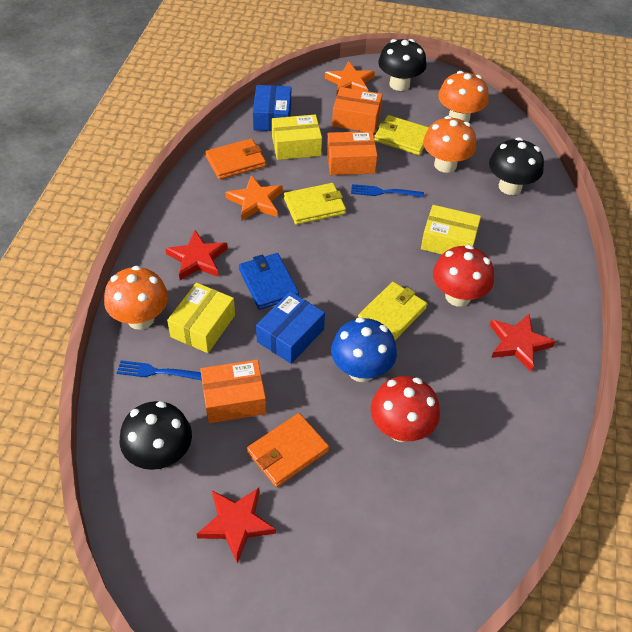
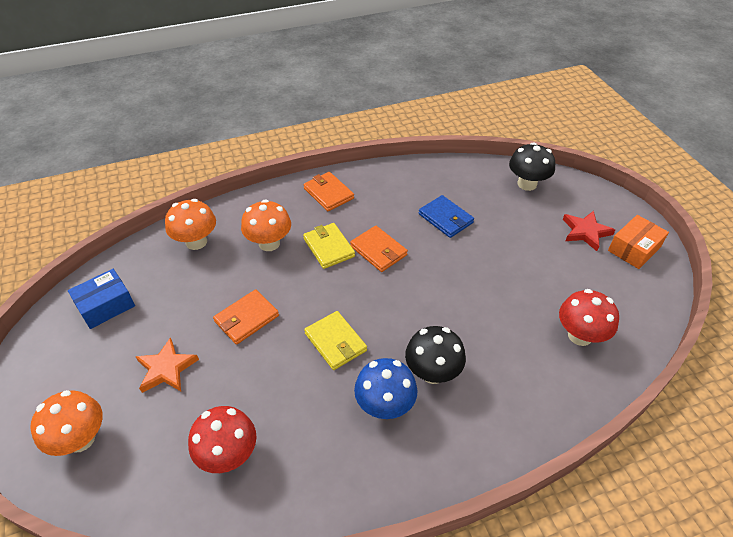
black mushroom: [120,401,192,470] [378,39,427,91] [489,137,544,195] = 3 -> [405,326,466,384] [509,142,555,191] = 2
blue box: [253,85,291,131] [256,292,325,364] = 2 -> [68,269,135,329] = 1
blue fork: [117,360,202,380] [351,184,424,198] = 2 -> none = 0
orange box: [200,360,266,423] [327,131,377,175] [332,87,383,133] = 3 -> [608,215,669,269] = 1
orange star: [225,175,283,221] [325,61,375,97] = 2 -> [136,337,199,393] = 1
orange wallet: [205,139,266,180] [247,413,329,487] = 2 -> [213,289,279,345] [303,172,354,211] [350,226,408,272] = 3
red star: [165,230,228,280] [197,488,276,563] [490,314,556,372] = 3 -> [563,211,615,251] = 1
yellow box: [167,283,235,353] [272,115,322,160] [421,205,481,254] = 3 -> none = 0
yellow wallet: [284,183,346,225] [358,282,427,340] [374,115,429,155] = 3 -> [303,223,355,269] [304,311,367,370] = 2

